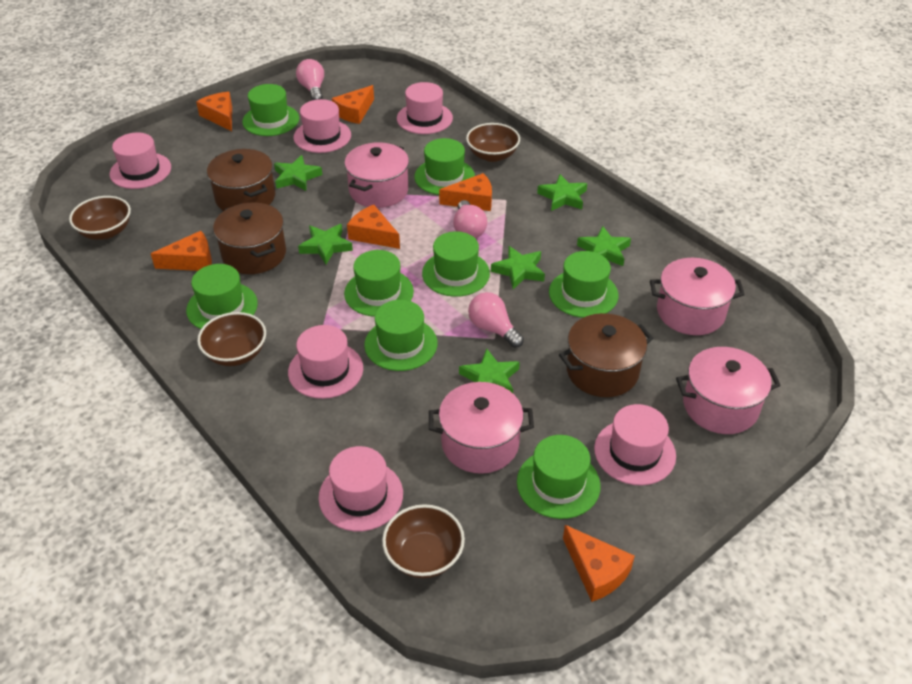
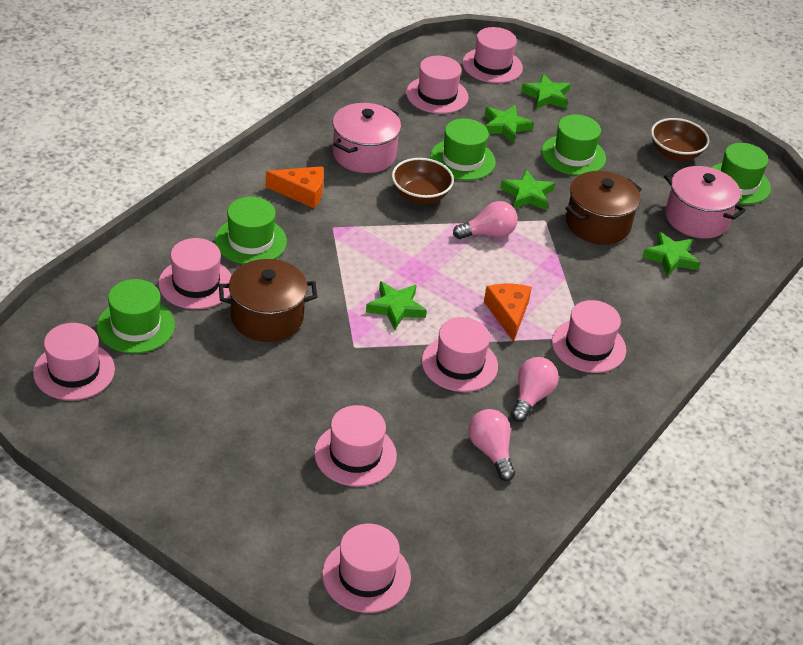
brown bowl: [69,196,131,240] [197,312,266,366] [382,504,465,578] [466,123,520,162] = 4 -> [392,158,454,204] [651,118,709,161] = 2
brown pot: [207,149,275,211] [213,202,286,274] [559,313,653,397] = 3 -> [219,259,317,342] [565,171,642,244] = 2
green hat: [186,264,258,329] [242,84,299,136] [344,250,414,317] [364,300,437,371] [414,138,475,195] [422,231,490,297] [517,435,601,519] [549,251,618,318] = 8 -> [97,279,175,354] [215,197,287,264] [430,118,496,180] [542,115,606,176] [711,143,771,205] = 5
green star: [274,155,322,191] [298,224,353,264] [459,349,520,393] [491,246,545,289] [537,174,587,211] [577,226,631,266] = 6 -> [366,281,427,330] [485,105,534,143] [500,169,555,211] [521,74,571,109] [642,232,700,277] = 5
orange cheese: [151,231,212,271] [196,92,232,131] [332,85,374,124] [347,205,400,249] [439,173,492,211] [563,525,635,602] = 6 -> [266,166,324,208] [484,284,532,342] = 2
pink hat: [110,132,171,189] [288,325,363,399] [293,99,351,153] [319,446,403,532] [397,82,453,134] [594,404,676,485] = 6 -> [33,323,115,400] [158,238,232,309] [314,405,397,487] [322,524,411,613] [406,56,468,114] [422,317,498,392] [462,27,523,83] [552,300,626,373] = 8
pink pot: [344,142,409,208] [429,382,534,474] [650,258,745,335] [676,347,781,434] = 4 -> [333,103,401,173] [664,166,746,239] = 2

